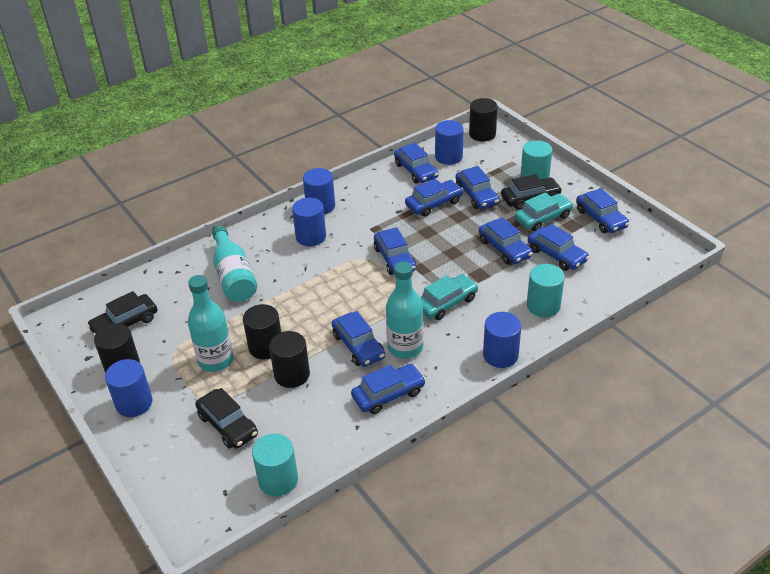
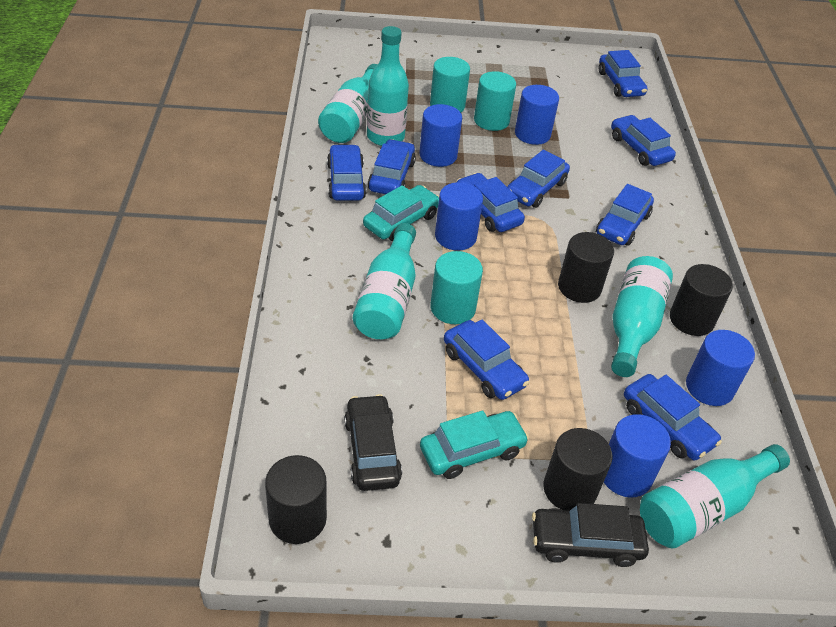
black car: [87,291,157,336] [195,388,258,449] [501,174,562,210] = 3 -> [344,394,402,491] [532,503,649,567] = 2
turquoise bottle: [188,275,234,372] [212,226,257,302] [386,261,423,359] = 3 -> [318,64,378,143] [353,223,416,339] [367,26,409,146] [611,256,673,377] [640,444,790,549] = 5

